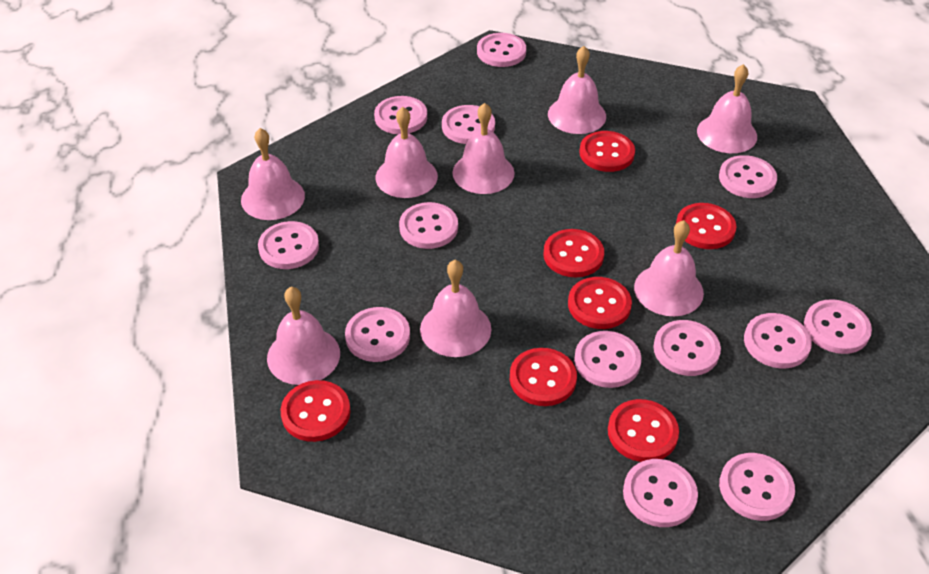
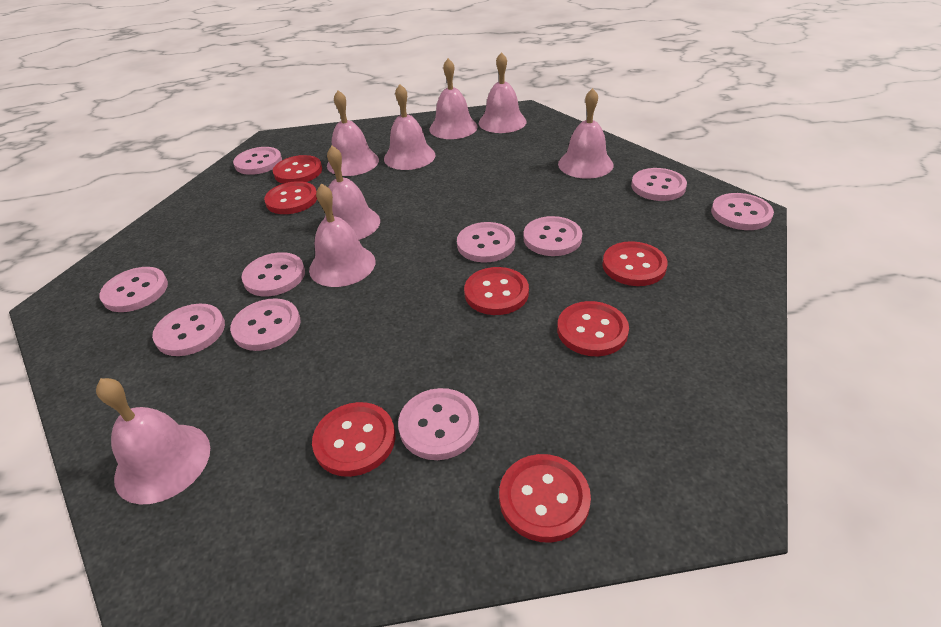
pink button: [258,221,319,269] [345,307,410,362] [374,96,427,134] [399,202,458,249] [442,105,495,144] [477,33,526,67] [574,331,641,388] [623,459,698,527] [653,320,721,376] [719,155,777,198] [719,453,795,521] [744,313,812,368] [804,299,872,354] = 13 -> [99,267,168,312] [152,304,225,356] [230,298,300,351] [233,147,282,175] [241,252,305,296] [398,388,479,460] [457,222,515,262] [523,216,582,256] [631,168,687,201] [711,193,774,230] = 10

